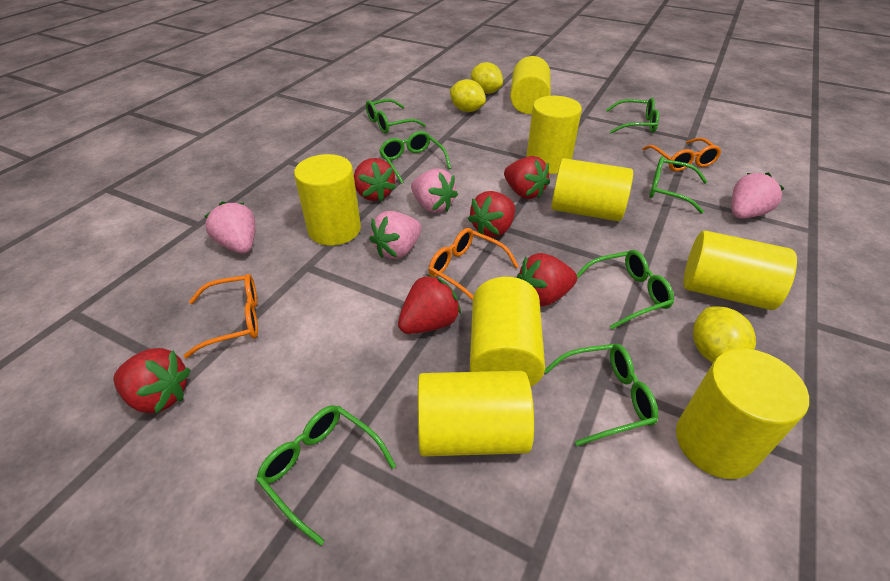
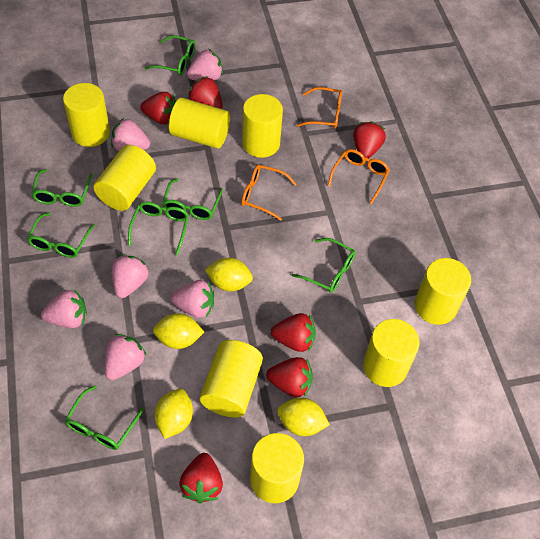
pink strawberry: [204,201,255,254] [370,211,422,259] [411,168,458,213] [731,172,785,219] = 4 -> [41,289,87,328] [104,334,146,380] [111,118,150,151] [112,255,149,298] [171,280,214,318] [187,49,223,80] = 6
yellow lemon: [450,79,486,112] [471,62,503,94] [693,306,756,363] = 3 -> [153,313,204,349] [155,389,193,439] [205,258,253,291] [277,398,330,436] = 4

